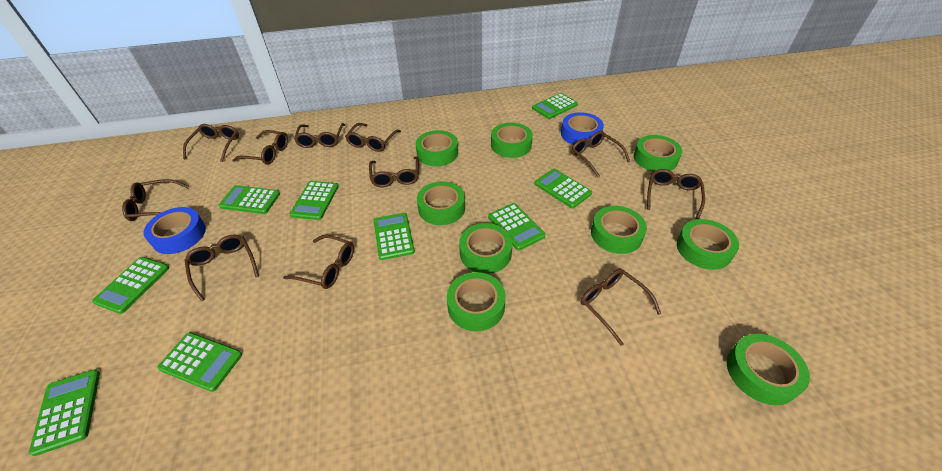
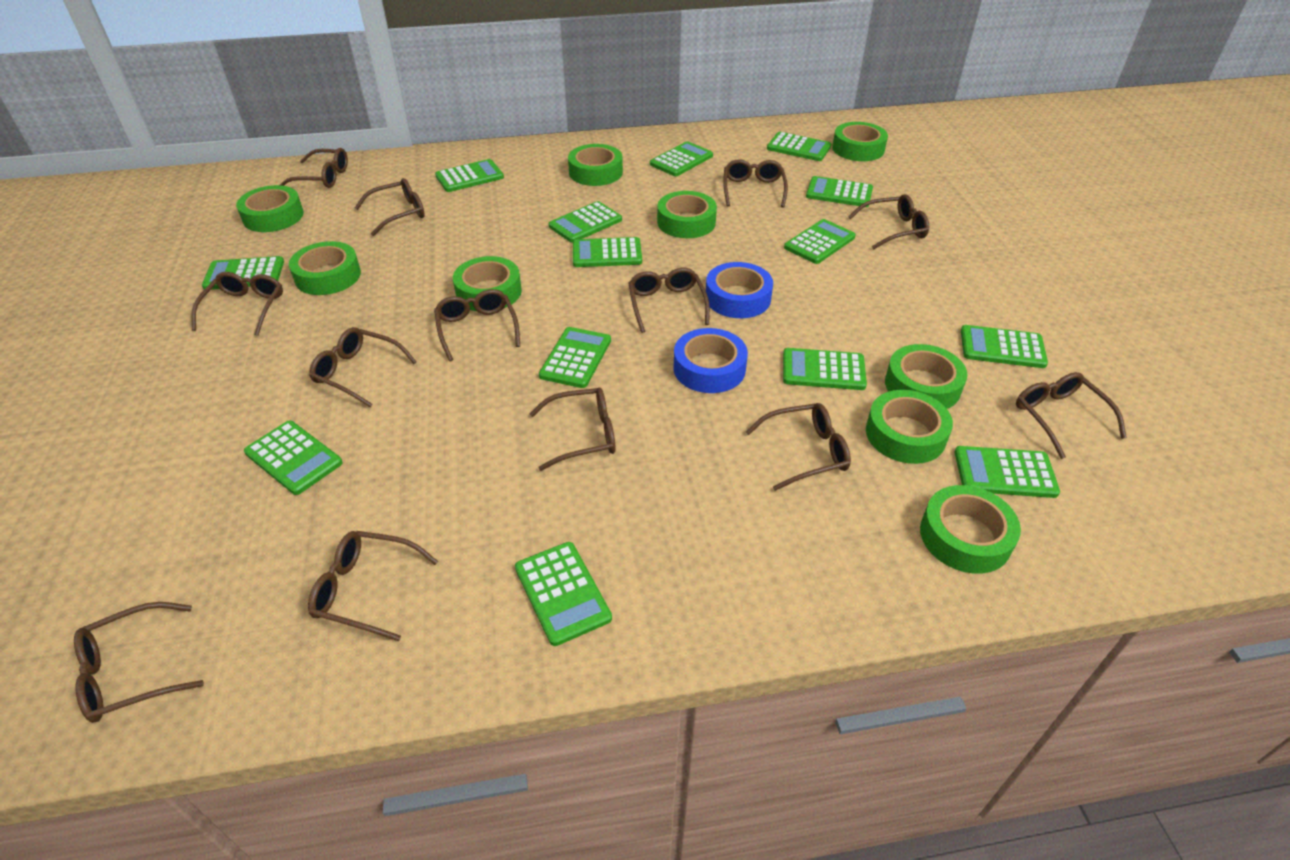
brown glasses: [122,179,189,221] [183,124,239,162] [184,234,259,301] [232,130,288,165] [283,235,354,289] [294,123,345,148] [345,123,401,152] [369,156,419,187] [571,131,630,178] [580,269,661,346] [647,169,705,219] = 11 -> [74,602,204,723] [191,272,283,336] [280,148,348,188] [308,531,438,641] [309,327,417,408] [355,178,425,236] [434,289,520,361] [530,388,616,471] [628,268,710,333] [723,159,788,208] [746,403,851,491] [848,194,929,249] [1016,372,1127,459] = 13
green calculator: [29,369,100,456] [92,257,169,314] [157,332,242,392] [218,185,280,214] [290,181,339,220] [374,213,415,260] [488,203,546,250] [532,93,578,119] [535,169,592,208] = 9 -> [202,256,284,290] [244,421,343,495] [435,159,504,192] [515,542,612,646] [539,327,611,388] [549,201,622,243] [573,237,642,267] [650,141,713,176] [767,132,831,161] [783,348,867,390] [784,219,856,264] [806,176,873,207] [954,446,1060,498] [961,325,1048,368] = 14

